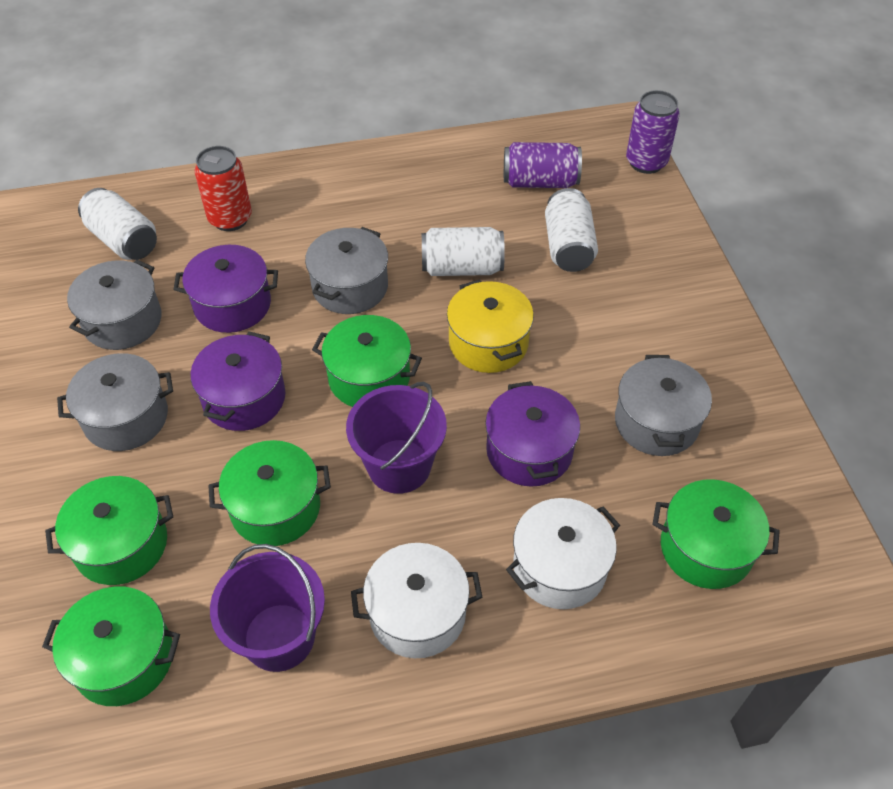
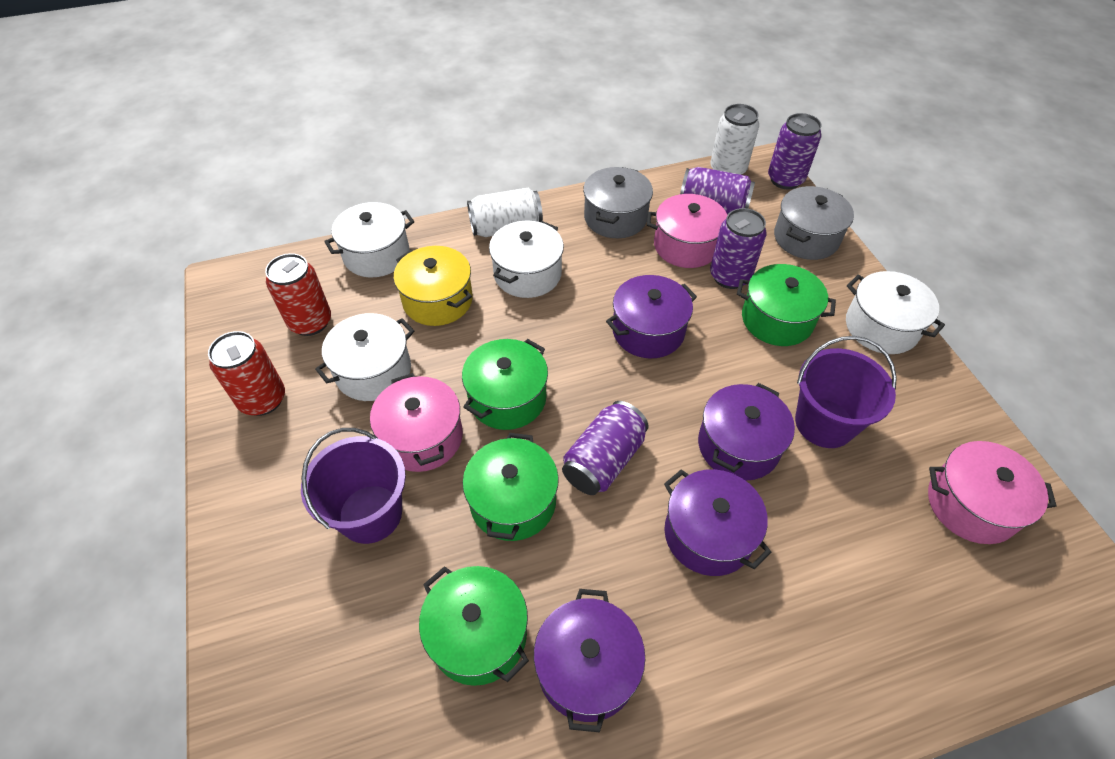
green pot: [42,586,180,706] [45,476,173,585] [208,440,331,546] [312,315,422,407] [653,479,780,589] = 5 -> [419,566,529,686] [462,339,548,430] [462,433,559,541] [737,264,836,346] = 4
grey pot: [57,353,173,451] [67,260,162,350] [305,227,388,314] [615,355,712,456] = 4 -> [583,167,653,238] [774,186,854,260] = 2
pink pot: none = 0 -> [370,373,463,472] [647,194,727,268] [928,441,1057,544] = 3
purple can: [504,142,582,188] [626,90,680,174] = 2 -> [562,401,649,495] [680,167,755,215] [710,208,766,289] [768,113,822,189] = 4
purple pot: [173,245,278,333] [190,331,286,431] [485,381,580,487] = 3 -> [534,589,645,732] [606,275,697,358] [664,469,772,576] [698,383,795,481] = 4
red can: [195,146,252,231] = 1 -> [208,331,285,416] [265,253,331,336] = 2
white can: [78,188,157,260] [422,227,505,276] [545,188,598,272] = 3 -> [467,188,543,237] [711,104,759,175] = 2
white pot: [351,543,482,658] [506,498,620,609] = 2 -> [315,313,414,401] [324,202,414,277] [489,221,564,298] [846,271,945,354] = 4

